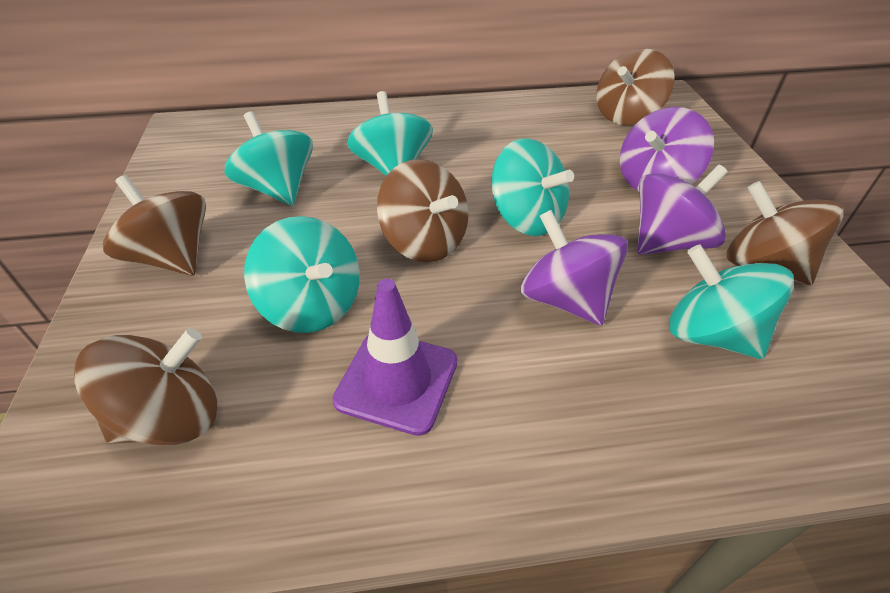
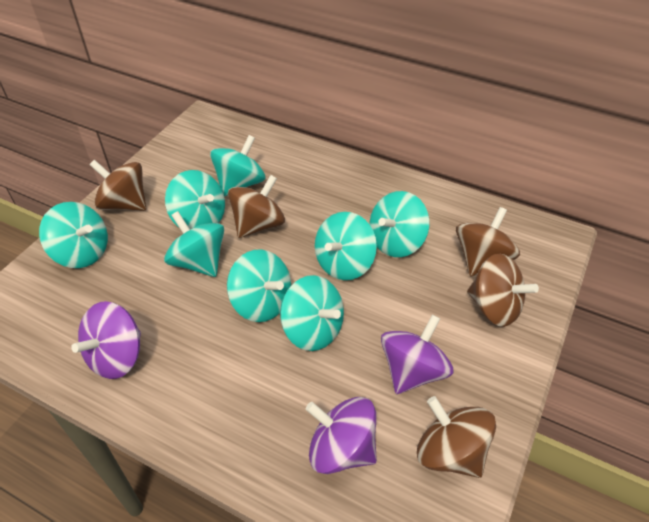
purple traffic cone: [332,279,457,436] = 1 -> none = 0
turquoise spinning top: [224,111,313,206] [244,216,360,333] [347,91,433,176] [492,138,574,236] [669,244,794,359] = 5 -> [39,202,108,268] [164,211,224,277] [165,170,225,230] [210,135,265,197] [227,249,291,322] [280,275,344,351] [315,212,377,280] [370,191,429,257] = 8

